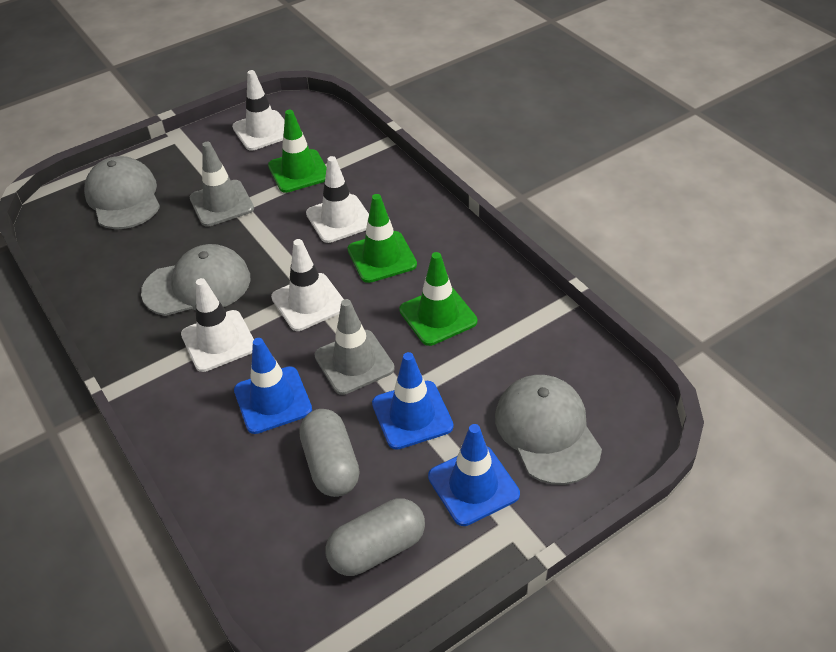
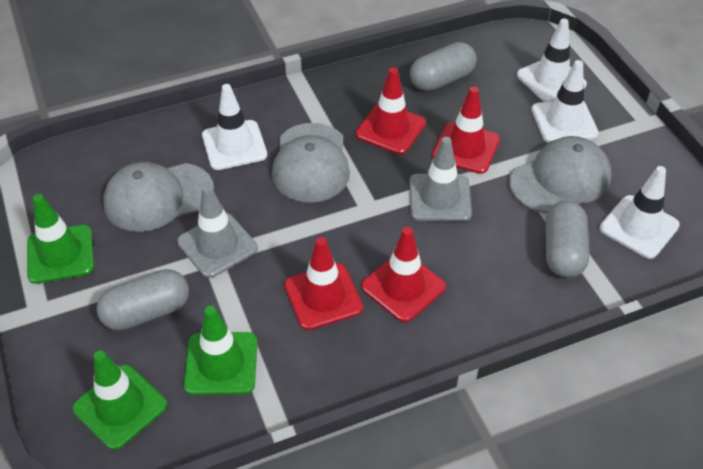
blue traffic cone: [234,338,312,434] [372,352,454,450] [428,424,520,526] = 3 -> none = 0
grey capsule: [299,409,359,497] [326,498,425,576] = 2 -> [96,269,189,331] [410,42,477,91] [545,201,589,278] = 3
red traffic cone: none = 0 -> [284,237,363,330] [356,67,426,155] [361,227,446,322] [432,87,500,174] = 4

